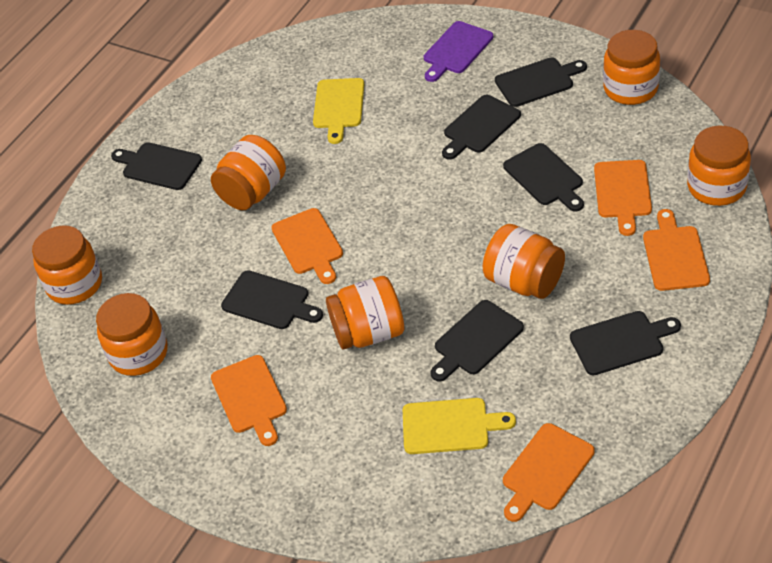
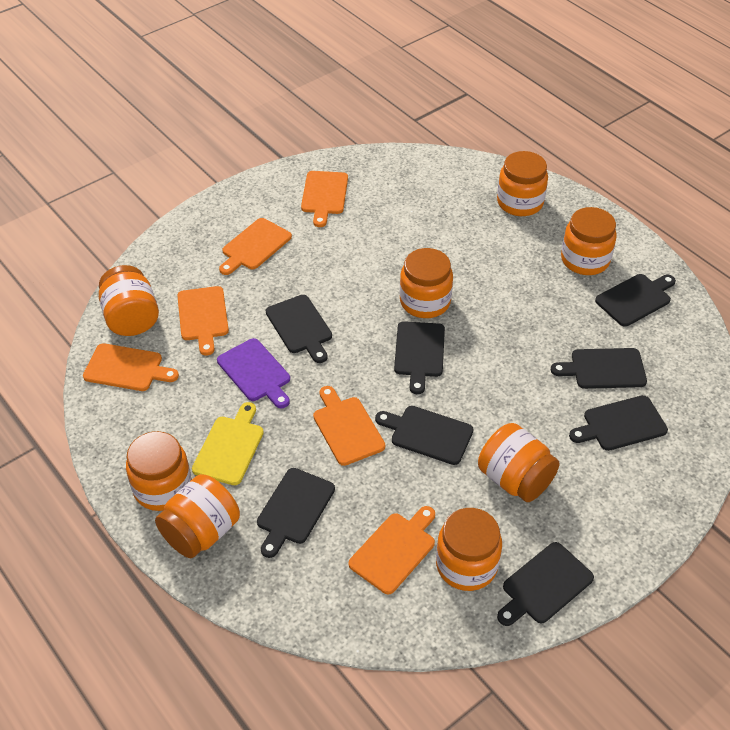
black cutting board: [111,142,202,190] [221,270,323,329] [430,300,524,382] [442,95,521,160] [495,57,587,107] [503,143,584,212] [570,311,681,375] = 7 -> [257,468,335,558] [266,295,332,363] [375,406,473,465] [394,321,445,394] [497,542,594,626] [551,348,647,389] [569,395,668,451] [595,274,676,327] = 8
orange cutting board: [211,355,287,446] [271,208,343,284] [503,423,595,522] [594,160,652,236] [643,209,710,291] = 5 -> [83,343,179,391] [177,286,229,356] [219,218,292,275] [301,171,348,227] [313,386,385,466] [348,506,435,594] = 6
orange jar: [32,225,102,305] [96,293,168,376] [211,135,286,210] [326,276,404,349] [483,224,565,299] [603,30,660,105] [687,126,751,206] = 7 -> [99,265,159,336] [126,431,192,511] [155,474,240,558] [400,248,453,318] [436,508,502,591] [478,423,559,502] [497,151,548,216] [561,207,617,275] = 8
yellow cutting board: [313,78,364,144] [403,398,516,454] = 2 -> [192,402,264,485] = 1

